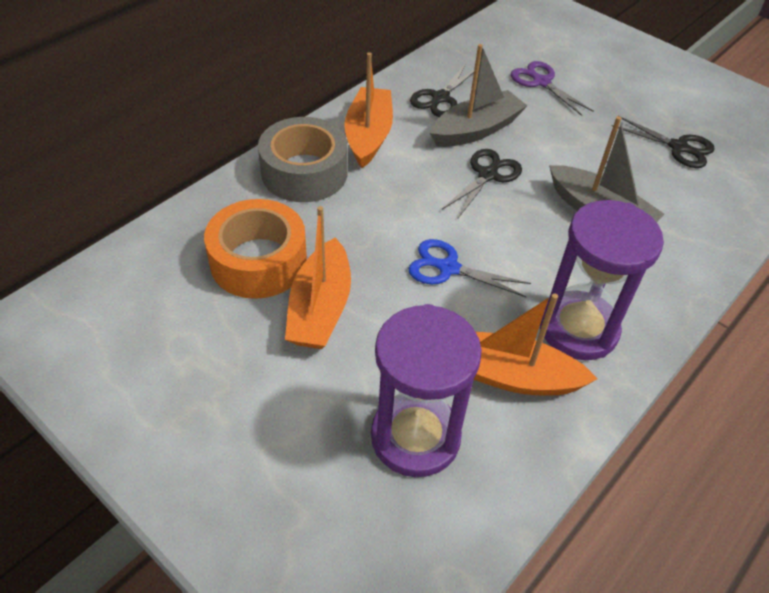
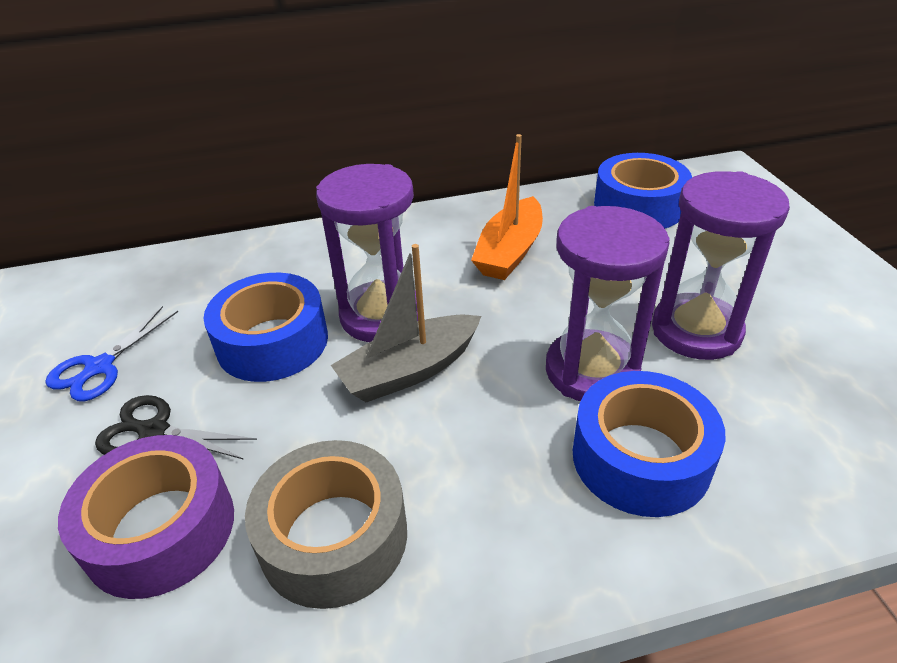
black scissors: [410,64,474,117] [442,149,522,218] [611,117,715,168] = 3 -> [95,395,257,460] = 1
blue tape: none = 0 -> [203,273,328,382] [573,371,726,517] [594,153,692,229] = 3
grey boat: [430,44,527,147] [549,116,664,222] = 2 -> [331,244,481,402] = 1
orange boat: [285,206,351,349] [345,52,393,168] [474,293,598,395] = 3 -> [471,134,543,280] = 1
orange tape: [204,199,307,299] = 1 -> none = 0
purple hourglass: [371,304,482,477] [540,200,664,360] = 2 -> [316,164,418,342] [546,206,670,401] [652,171,790,360] = 3
purple scissors: [511,61,593,116] = 1 -> none = 0
purple tape: none = 0 -> [58,435,234,599] = 1

